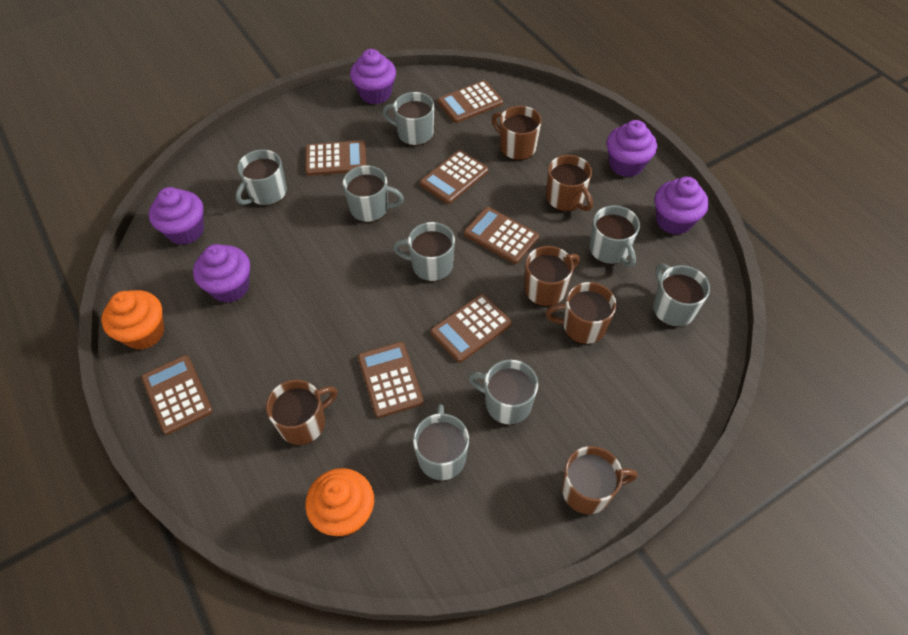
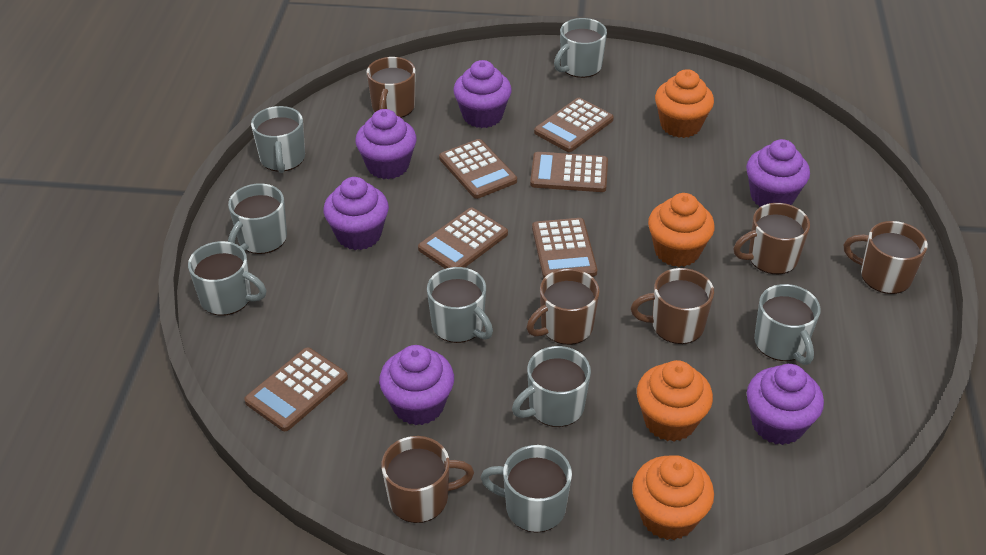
brown calculator: [141,355,213,435] [305,140,366,176] [358,342,424,418] [420,150,488,204] [431,294,512,363] [438,80,503,123] [464,207,539,264] = 7 -> [244,347,348,431] [418,208,508,269] [439,139,517,199] [530,152,608,192] [532,218,597,279] [534,98,614,152] = 6
orange cupcake: [101,290,164,350] [305,468,374,536] = 2 -> [632,455,714,540] [637,360,713,441] [648,193,715,267] [655,69,714,138] = 4
purple cupcake: [149,187,204,245] [193,244,250,303] [350,49,396,104] [607,120,657,177] [655,177,709,235] = 5 -> [324,177,389,250] [355,109,416,179] [379,345,454,425] [453,60,512,128] [746,139,810,207] [747,364,824,445] = 6

